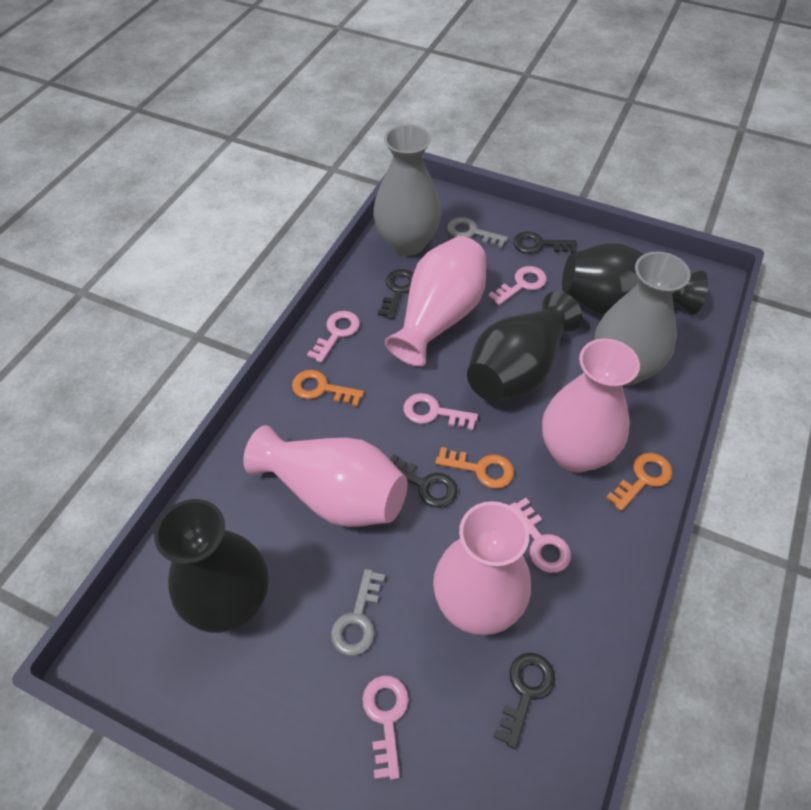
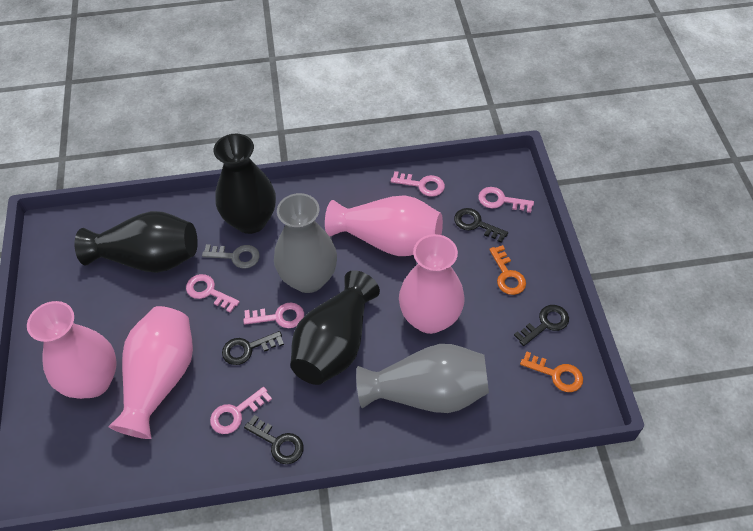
grey key: [331,569,385,656] [447,217,508,248] = 2 -> [202,244,260,269] = 1
orange key: [292,370,364,407] [435,447,514,489] [606,453,673,511] = 3 -> [489,245,526,295] [520,351,583,392] = 2

